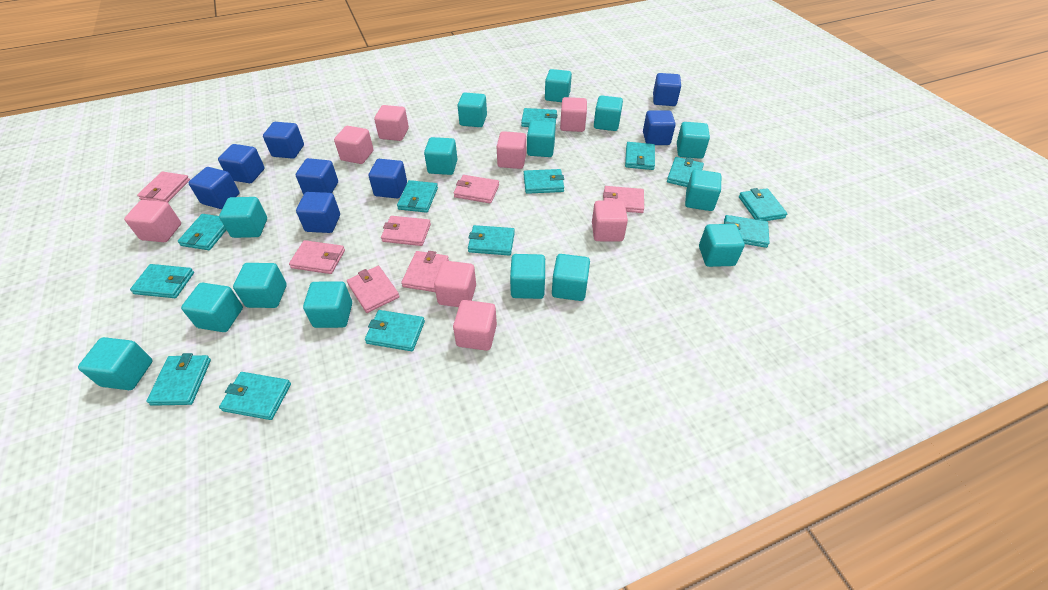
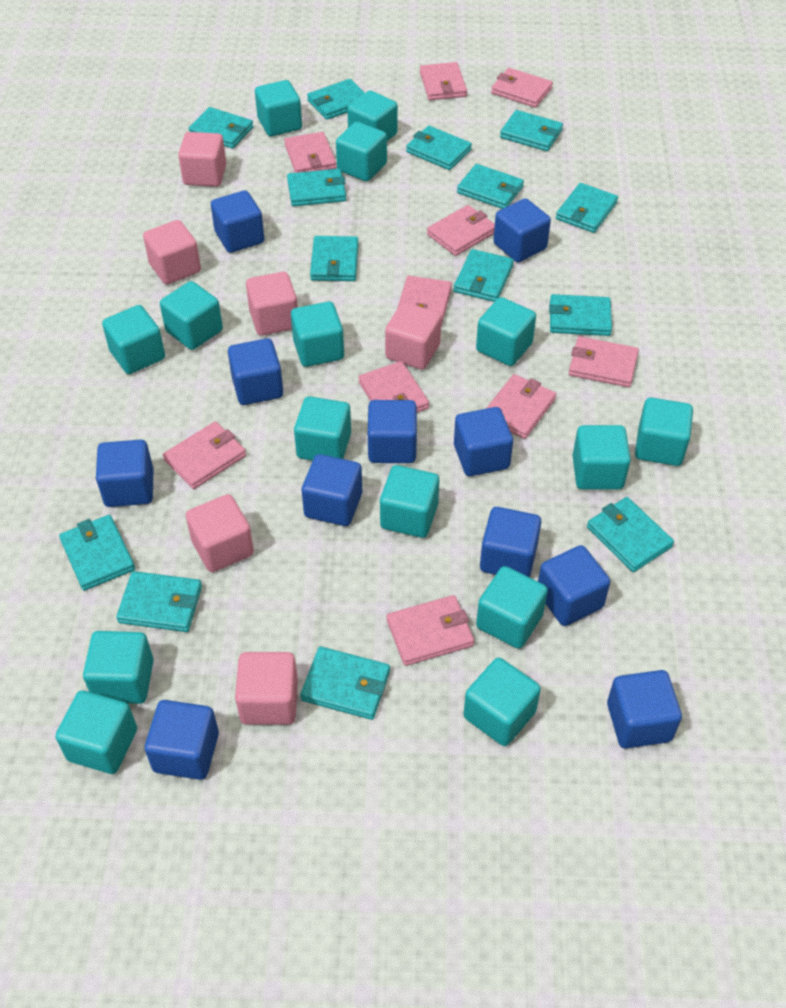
blue cube: [188,167,239,209] [218,144,265,183] [263,122,304,159] [296,158,338,194] [296,192,340,233] [369,159,407,198] [643,110,676,145] [653,73,681,106] = 8 -> [96,440,153,507] [144,700,219,780] [211,190,264,253] [228,338,283,405] [302,454,362,526] [368,400,417,463] [454,407,513,476] [480,507,541,577] [493,198,551,263] [538,545,610,626] [607,670,682,748] = 11
pink cube: [124,200,181,242] [334,126,373,164] [374,105,409,141] [434,260,476,307] [453,300,497,351] [497,131,526,169] [560,97,587,132] [592,201,628,241] = 8 -> [143,220,201,285] [178,132,226,187] [186,494,254,572] [235,652,298,725] [246,272,298,336] [385,302,442,370] = 6
pink wallet: [137,172,190,203] [289,240,345,274] [347,266,400,313] [381,216,431,246] [401,251,449,292] [454,175,499,203] [603,186,644,213] = 7 -> [163,421,246,489] [284,132,337,173] [358,361,429,413] [387,595,474,666] [397,276,452,326] [420,62,467,100] [427,205,495,256] [486,374,556,439] [491,68,553,108] [569,336,639,387] = 10
turquoise wallet: [130,264,194,298] [146,353,211,406] [178,214,226,250] [219,372,291,420] [365,310,425,351] [397,180,438,213] [468,225,515,256] [521,108,557,127] [524,169,564,194] [625,142,655,170] [667,157,704,187] [724,215,769,248] [739,188,787,221] = 13 -> [59,515,135,591] [116,571,202,632] [188,107,254,149] [287,169,346,206] [300,646,390,720] [307,79,365,120] [310,236,358,281] [406,126,472,170] [454,249,514,302] [457,164,524,209] [500,110,563,151] [549,294,612,336] [556,183,618,233] [587,497,674,572] = 14

